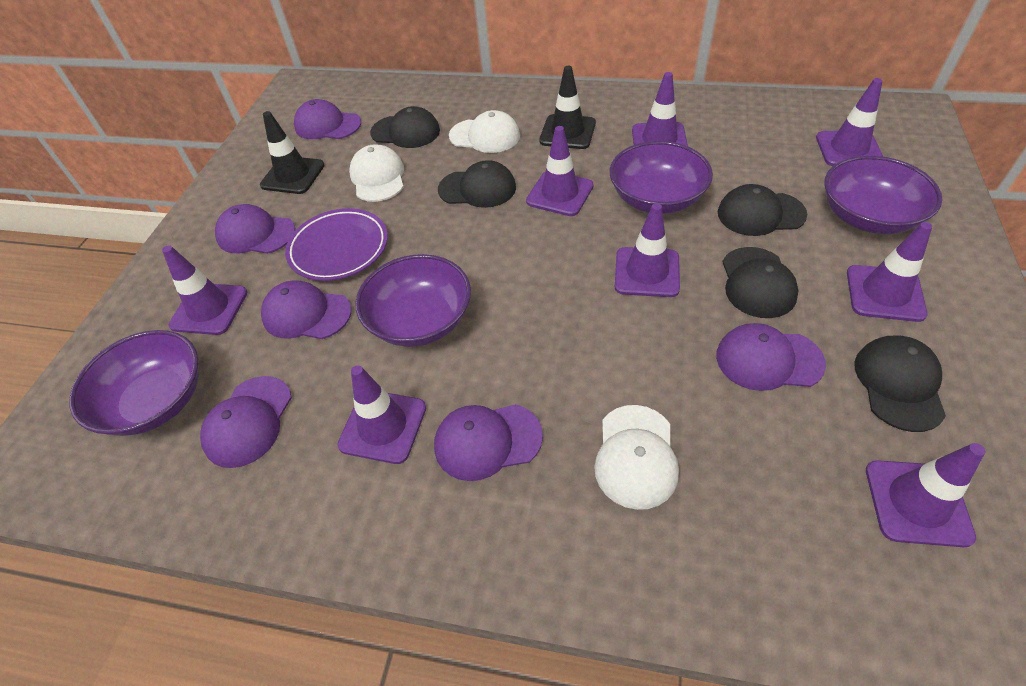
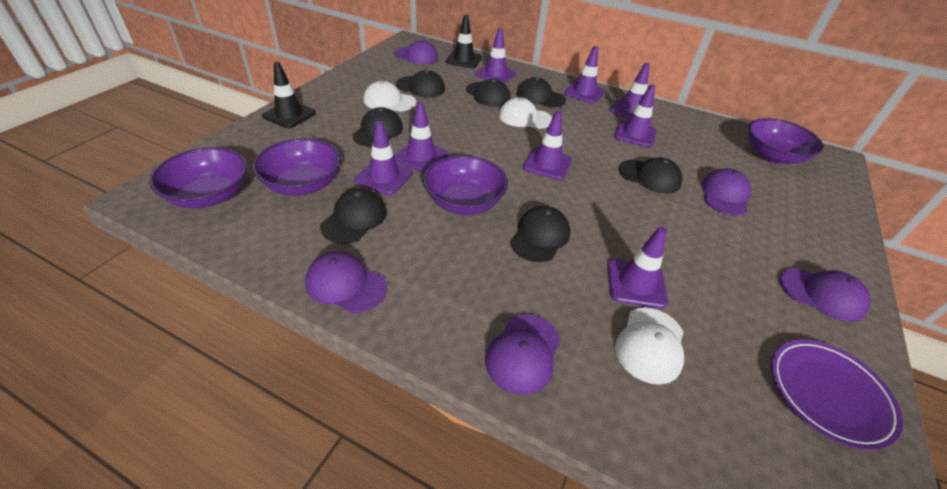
black cap: [370,106,440,148] [438,160,516,208] [718,184,807,236] [722,247,799,318] [854,336,946,432] = 5 -> [320,188,387,244] [352,107,403,147] [396,70,445,97] [466,79,511,107] [510,206,570,262] [517,77,566,108] [619,157,682,194] = 7
purple cap: [200,376,292,468] [215,204,296,254] [261,280,351,339] [294,99,361,139] [434,404,543,481] [716,323,826,391] = 6 -> [305,251,387,314] [394,40,438,64] [485,314,561,395] [701,168,751,215] [779,268,871,322] = 5

